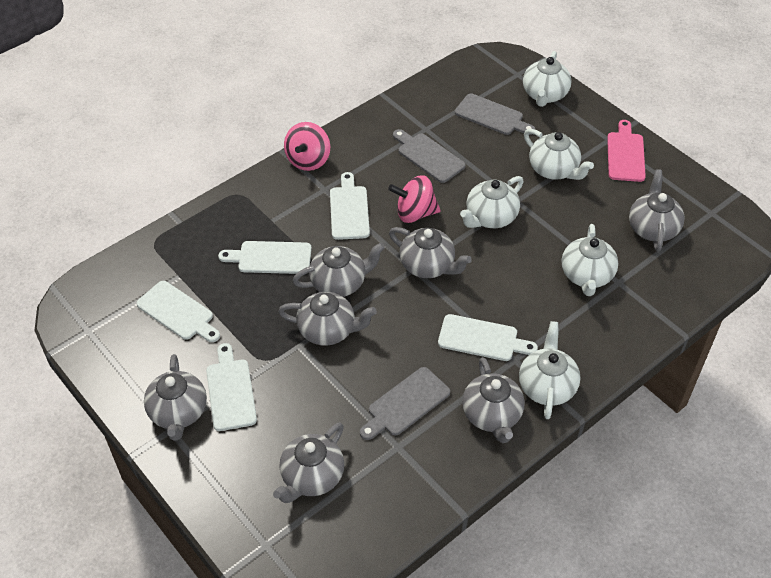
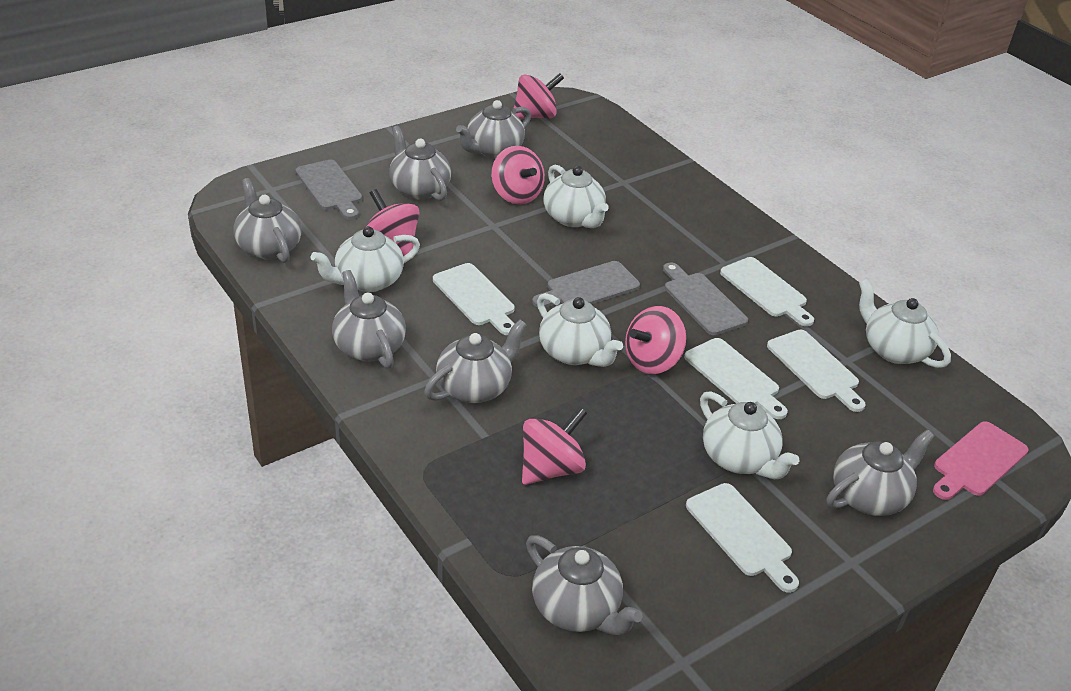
pink spinning top: [284,122,330,171] [388,175,441,223] = 2 -> [366,189,420,256] [491,146,545,205] [514,73,564,119] [522,407,587,485] [625,306,686,374] = 5

